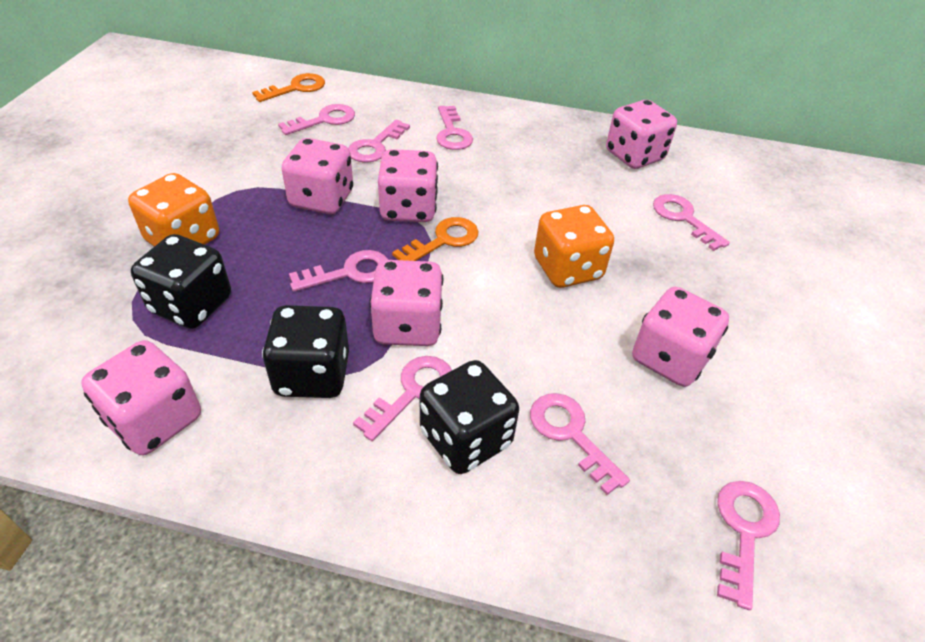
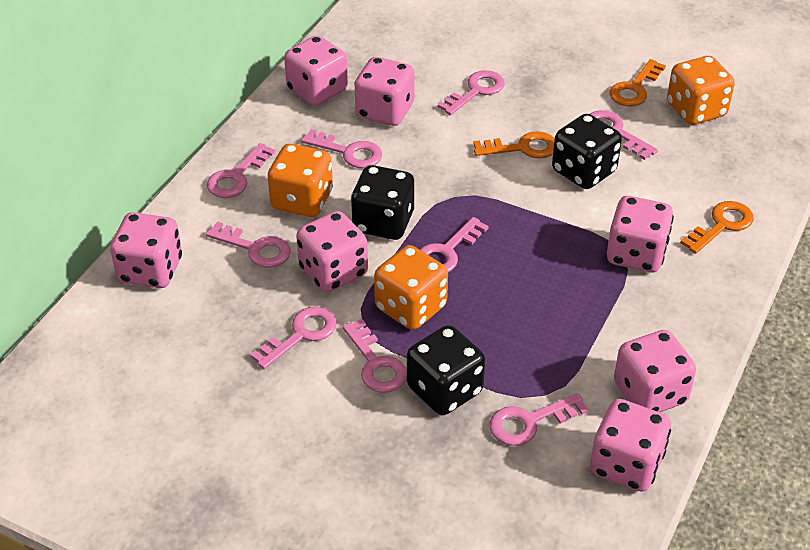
orange dice: [128,173,219,247] [534,205,614,288] = 2 -> [267,144,333,217] [374,245,448,330] [667,56,735,125] = 3
orange key: [252,73,325,102] [392,217,479,261] = 2 -> [473,131,555,159] [609,59,666,106] [680,201,754,254] = 3
pink dice: [81,340,201,455] [282,138,353,214] [370,260,443,346] [378,149,438,222] [606,100,677,169] [632,287,729,387] = 6 -> [110,212,182,288] [284,36,348,106] [296,211,368,293] [355,57,415,126] [590,399,671,492] [607,196,674,272] [614,330,696,412] = 7
pink key: [278,104,355,135] [289,250,388,292] [349,120,410,162] [353,356,452,441] [436,106,473,150] [530,393,630,495] [653,194,730,251] [717,481,780,610] = 8 -> [206,221,291,268] [207,143,275,198] [250,306,337,369] [301,129,382,168] [342,319,407,393] [420,217,489,272] [438,70,505,115] [490,393,589,446] [590,110,658,160] = 9

